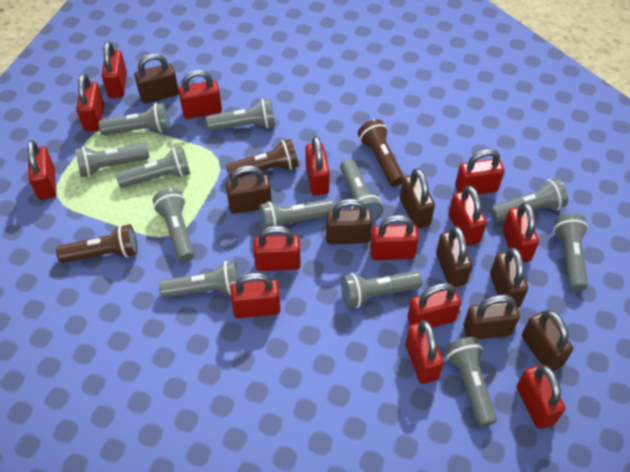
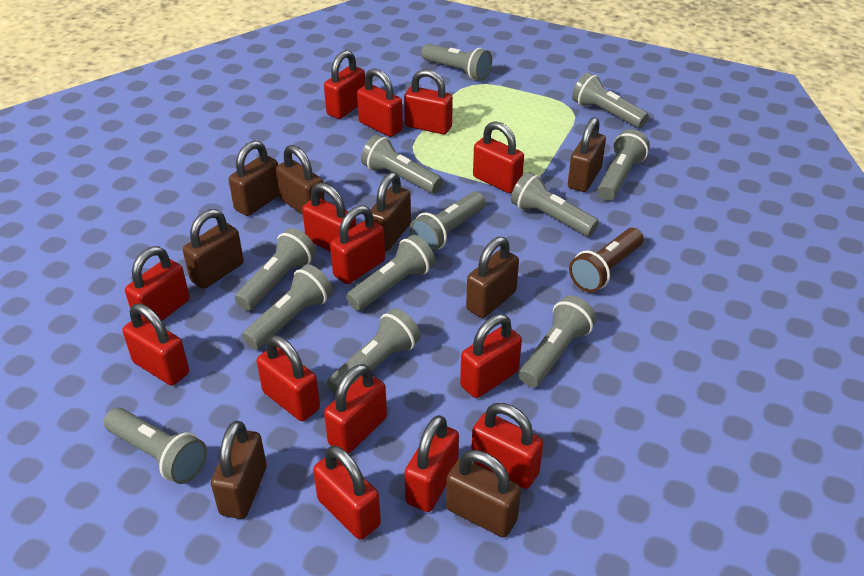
brown flashlight: [56,224,138,263] [226,139,299,179] [358,119,404,187] = 3 -> [569,228,644,292] = 1

